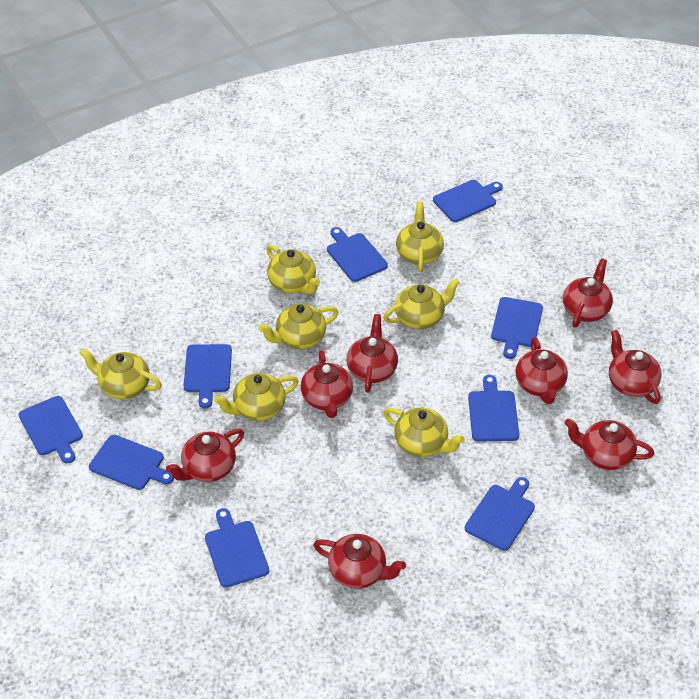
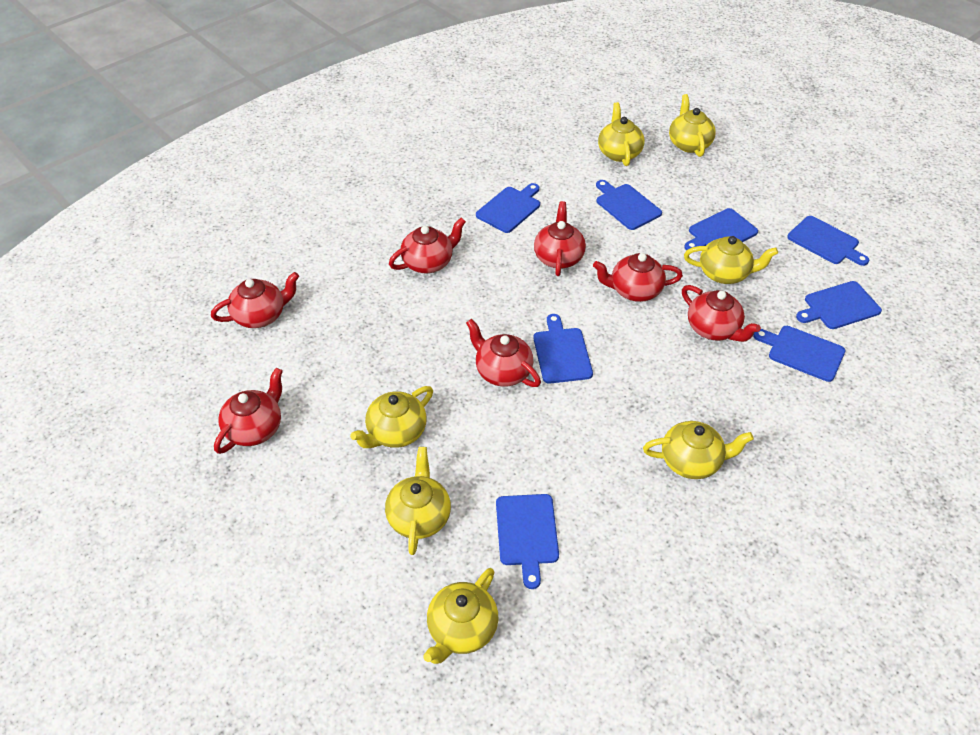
blue cutting board: [19,396,83,463] [89,435,174,490] [184,344,232,408] [205,508,269,588] [327,227,388,282] [433,180,503,222] [465,477,535,551] [468,375,519,442] [491,297,543,359] = 9 -> [476,183,540,233] [496,494,559,589] [533,314,593,384] [596,180,662,230] [684,208,758,251] [753,326,846,382] [787,216,869,266] [796,281,882,329] = 8
red teapot: [166,429,244,482] [301,350,353,418] [313,534,406,589] [347,314,398,392] [516,337,568,404] [563,258,613,328] [565,419,654,470] [609,330,661,404] = 8 -> [211,272,299,328] [214,368,283,454] [389,218,466,273] [466,319,541,387] [534,201,586,276] [593,253,683,302] [682,285,761,342] = 7

